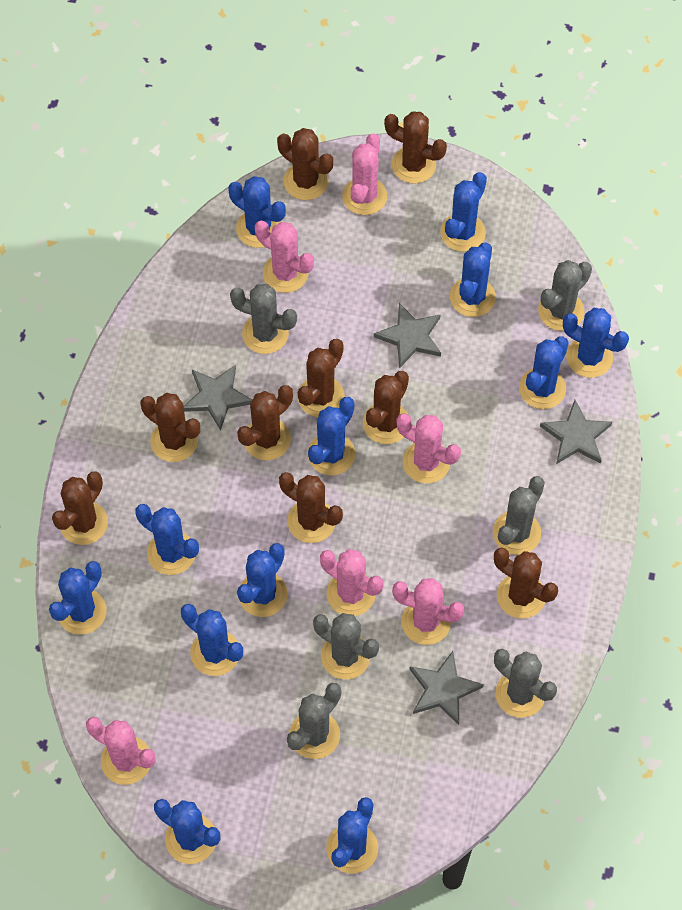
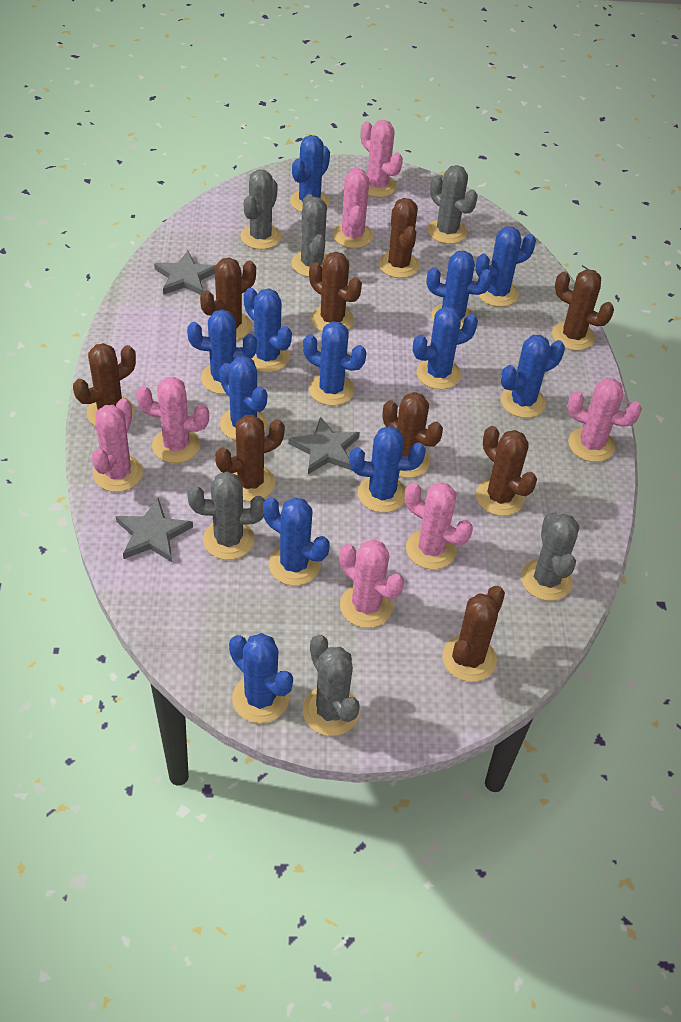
grey star: [184,365,252,431] [374,303,441,368] [410,651,484,725] [540,400,612,464] = 4 -> [116,498,193,562] [154,251,216,295] [288,416,360,474] = 3
pink cactus: [86,717,156,785] [255,220,314,293] [320,549,383,616] [342,133,387,215] [392,578,464,645] [396,413,461,484] = 6 -> [92,398,143,492] [136,377,209,463] [333,167,373,248] [339,539,404,628] [361,120,403,197] [405,482,473,569] [567,378,642,462] = 7

